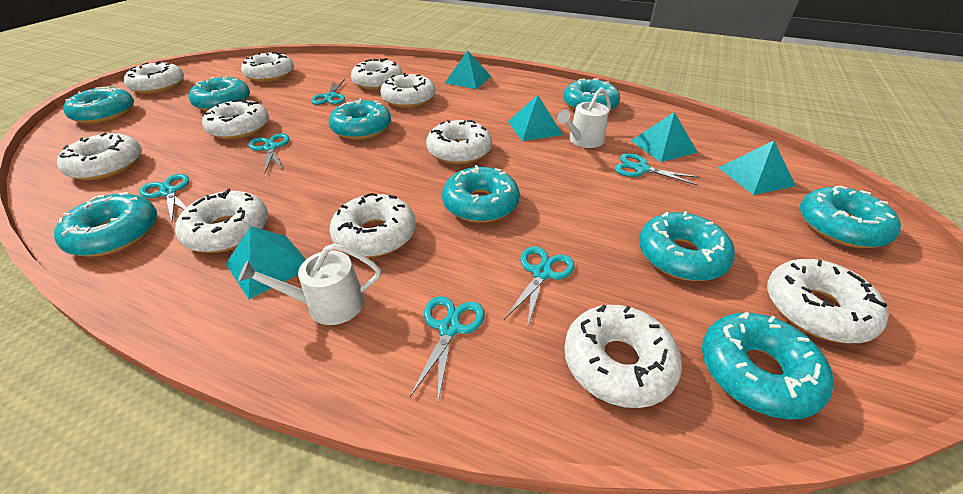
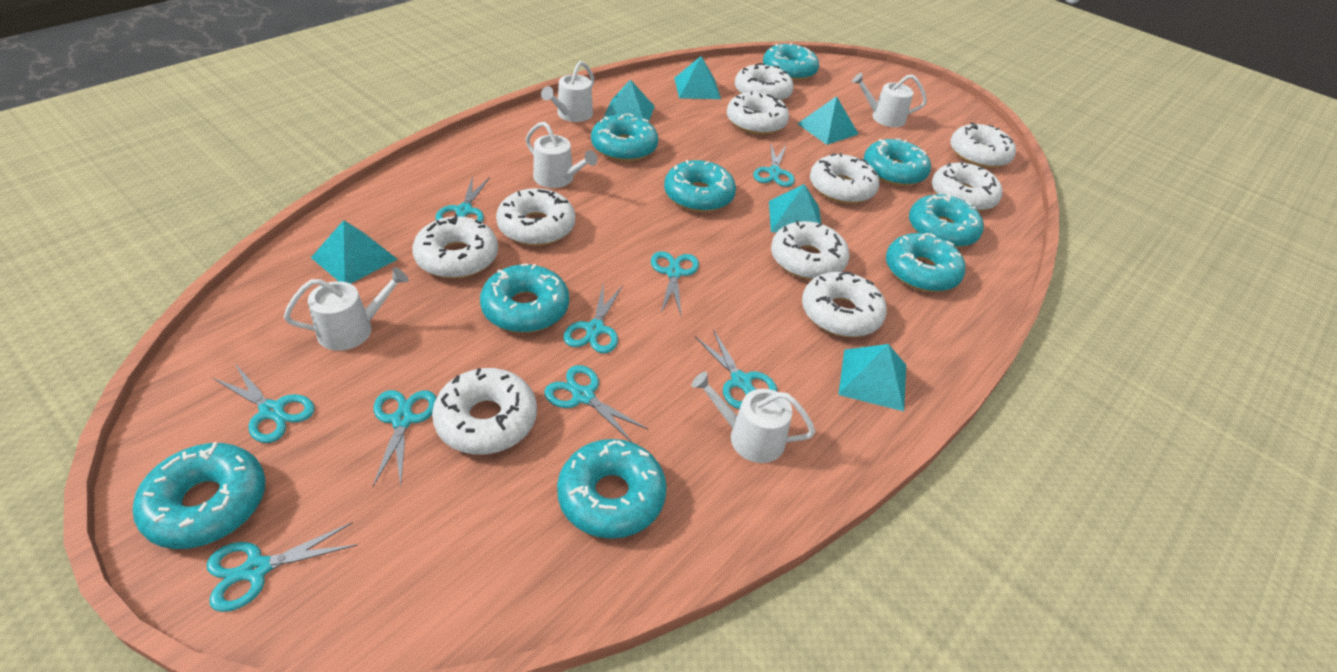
turquoise pyramid: [226,226,306,299] [445,50,491,89] [508,95,563,141] [631,112,697,162] [718,141,796,195] = 5 -> [311,220,398,284] [603,79,655,122] [674,56,721,99] [769,184,821,233] [797,96,858,145] [838,344,906,411] = 6
turquoise scissors: [139,174,189,222] [249,133,290,173] [311,79,345,105] [410,296,485,401] [504,246,575,328] [615,153,700,185] = 6 -> [207,522,358,612] [213,364,315,443] [373,390,437,486] [436,176,490,222] [544,365,649,443] [564,282,623,353] [651,251,699,315] [695,329,777,409] [753,144,795,187] = 9
white donut: [57,133,142,180] [124,61,184,94] [175,189,268,253] [202,99,269,140] [241,52,294,82] [329,193,416,257] [351,58,402,90] [380,73,435,108] [426,120,492,164] [564,305,682,408] [767,259,889,343] = 11 -> [412,214,498,279] [432,368,537,455] [496,188,575,246] [727,91,789,135] [735,63,794,101] [771,221,850,280] [802,271,887,337] [810,153,880,204] [932,161,1002,212] [950,122,1016,168] = 10
white watering can: [238,243,381,325] [557,88,611,148] = 2 -> [284,267,409,351] [526,122,597,188] [541,61,594,122] [692,372,815,463] [852,73,927,127] = 5

